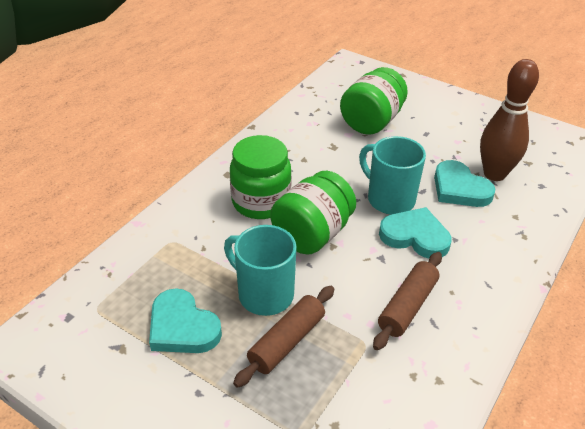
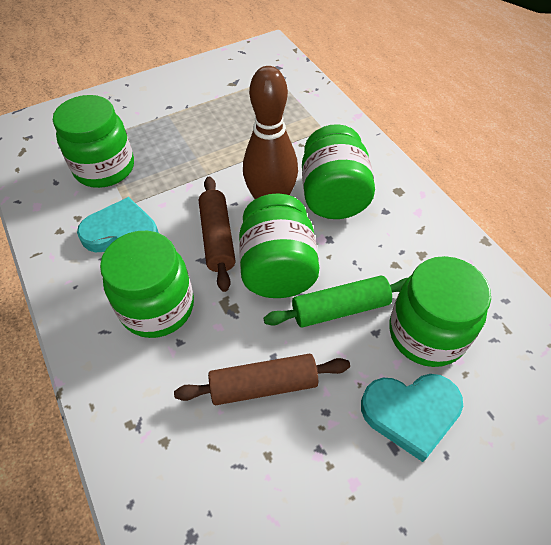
green jar: [230,135,292,219] [270,171,356,255] [340,67,408,135] = 3 -> [53,95,134,188] [100,231,194,338] [239,193,319,298] [302,124,375,219] [389,256,491,367] = 5
green rolling pin: none = 0 -> [264,276,408,328] = 1
turquoise heart: [149,288,222,353] [379,207,452,258] [434,160,495,207] = 3 -> [77,197,159,252] [361,374,463,462] = 2
turquoise mug: [224,225,297,316] [359,136,426,215] = 2 -> none = 0

